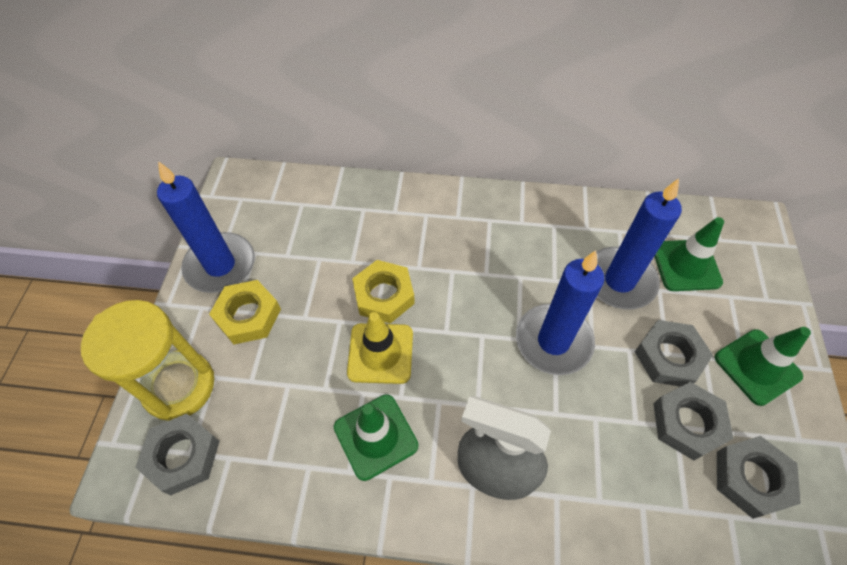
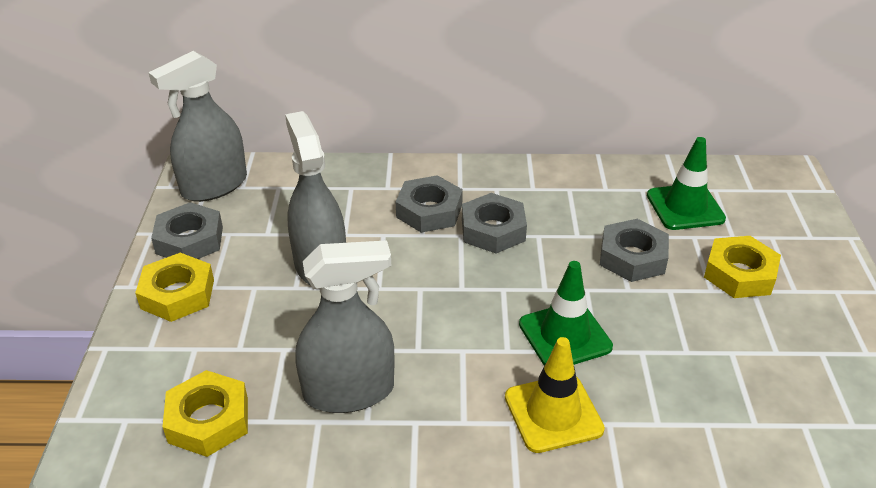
blue candle: [157,161,255,293] [516,250,604,375] [596,178,682,309] = 3 -> none = 0
green traffic cone: [334,394,418,481] [655,217,724,291] [715,327,811,406] = 3 -> [519,261,613,365] [647,137,726,230] = 2
grey spray bottle: [458,396,551,500] = 1 -> [148,51,247,202] [285,111,346,289] [295,240,395,413] = 3
yellow hourglass: [81,300,214,421] = 1 -> none = 0
yellow nut: [209,280,281,344] [352,260,415,324] = 2 -> [135,253,214,322] [163,370,248,457] [704,236,781,298] = 3

